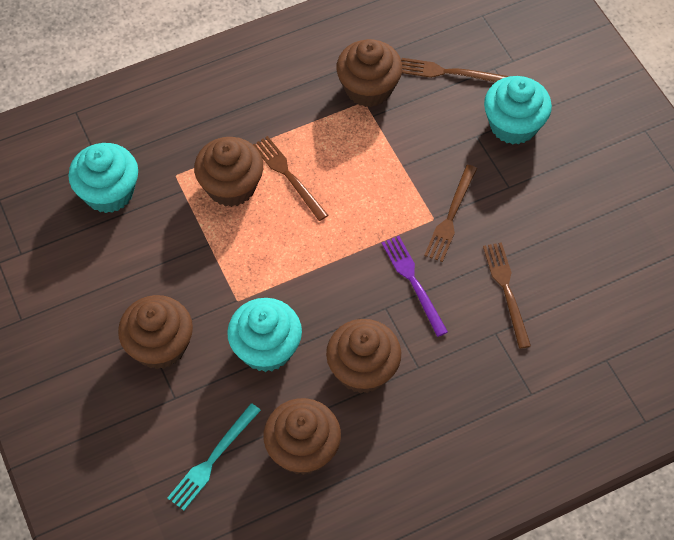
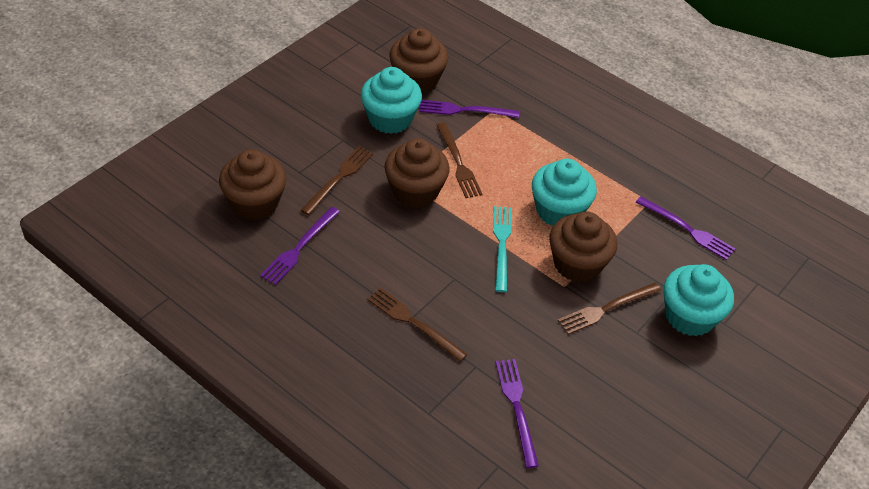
brown cupcake: [118,295,193,369] [194,137,263,207] [263,398,341,475] [326,319,401,394] [336,39,402,107] = 5 -> [219,150,286,220] [384,138,450,208] [389,28,448,93] [549,212,617,282] = 4
purple fork: [382,236,448,337] = 1 -> [260,207,340,285] [419,100,519,118] [495,359,539,468] [636,196,735,260] = 4

